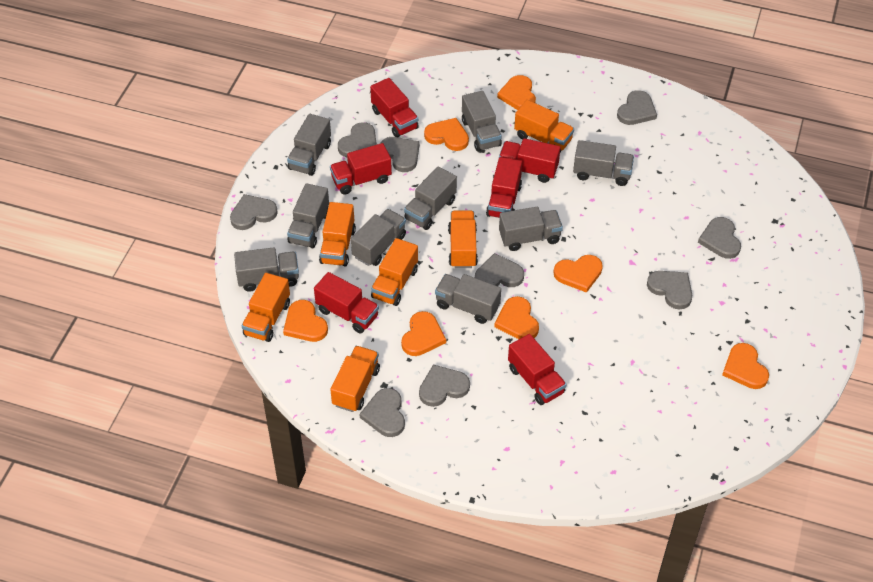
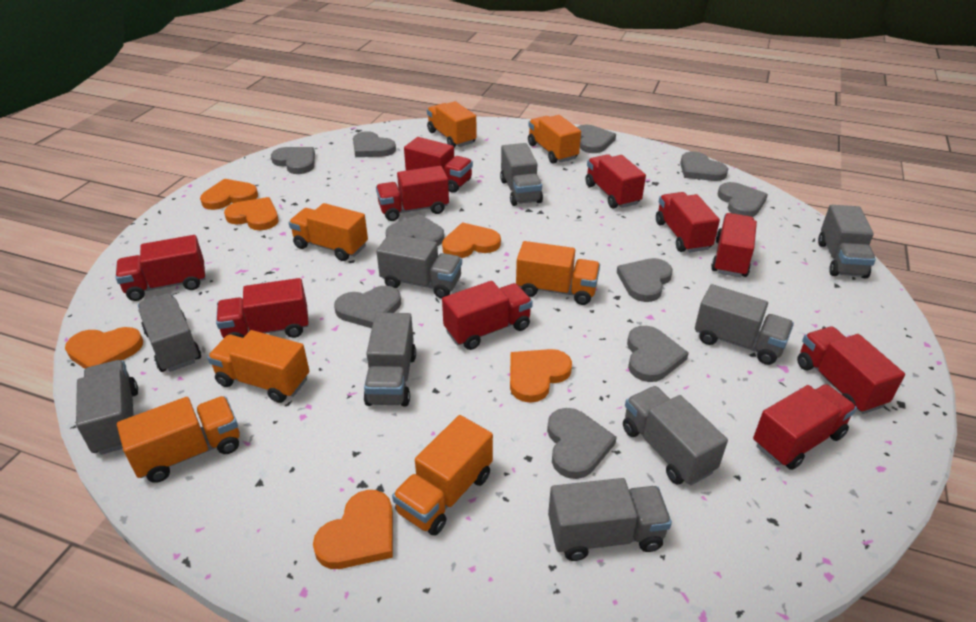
grey heart: [230,194,278,230] [338,122,377,157] [360,388,405,437] [380,137,420,172] [419,364,470,407] [475,253,524,287] [617,90,657,125] [647,271,692,310] [698,217,741,259] = 9 -> [271,147,315,174] [334,286,401,328] [353,131,396,157] [386,214,444,246] [547,408,617,479] [577,125,616,153] [617,258,673,302] [627,326,689,382] [680,151,728,181] [718,182,768,217] = 10
orange heart: [283,300,328,342] [401,311,446,356] [424,118,469,151] [494,296,539,339] [497,75,536,110] [553,255,603,293] [722,343,769,389] = 7 -> [65,327,143,369] [200,179,258,210] [224,197,278,230] [313,490,393,569] [442,222,501,258] [510,349,572,403] = 6
orange truck: [242,273,290,342] [319,202,356,267] [330,346,380,412] [371,238,418,306] [448,210,478,268] [514,100,574,153] = 6 -> [117,396,240,483] [207,330,309,403] [289,203,368,261] [392,415,493,536] [427,101,477,148] [516,241,600,305] [528,115,581,164] = 7
red truck: [314,272,379,333] [330,143,392,195] [370,78,419,137] [486,157,522,218] [499,138,561,183] [508,334,566,405] = 6 -> [116,235,205,301] [216,278,309,338] [376,166,449,221] [404,137,473,193] [442,281,533,350] [585,154,646,208] [656,192,720,253] [711,213,757,277] [753,384,857,470] [797,326,905,414] = 10

